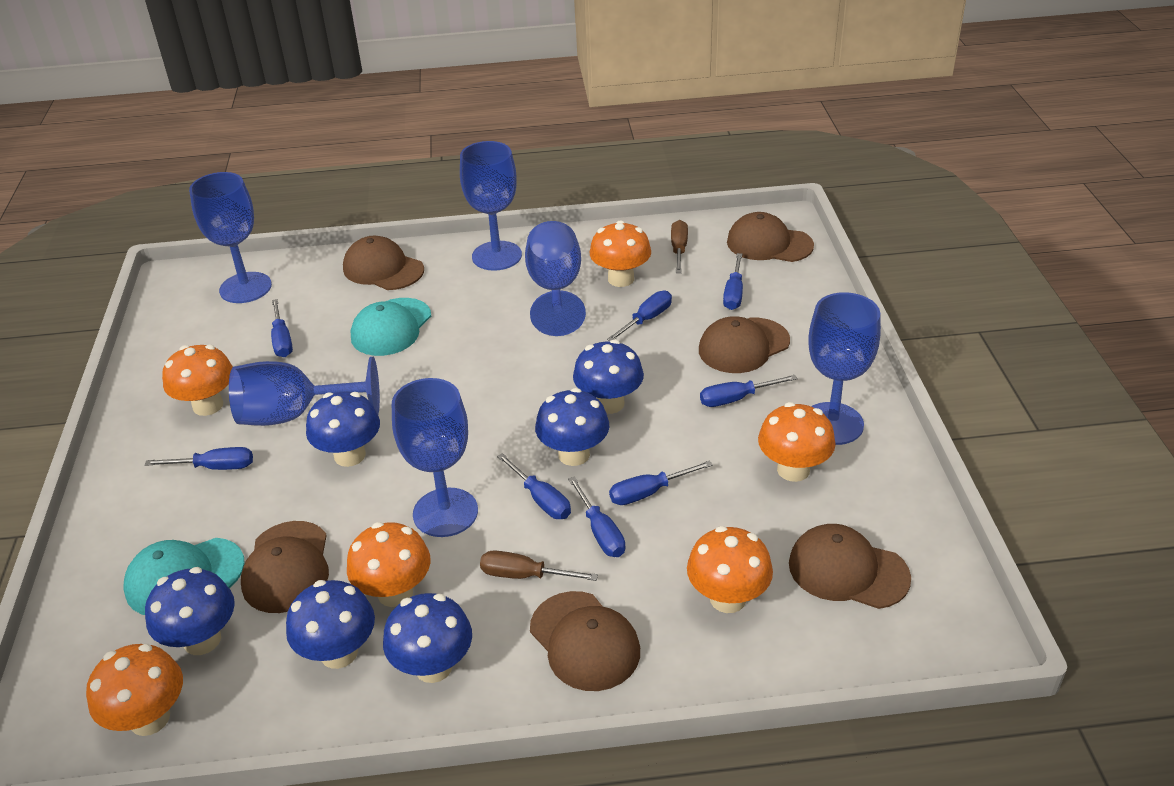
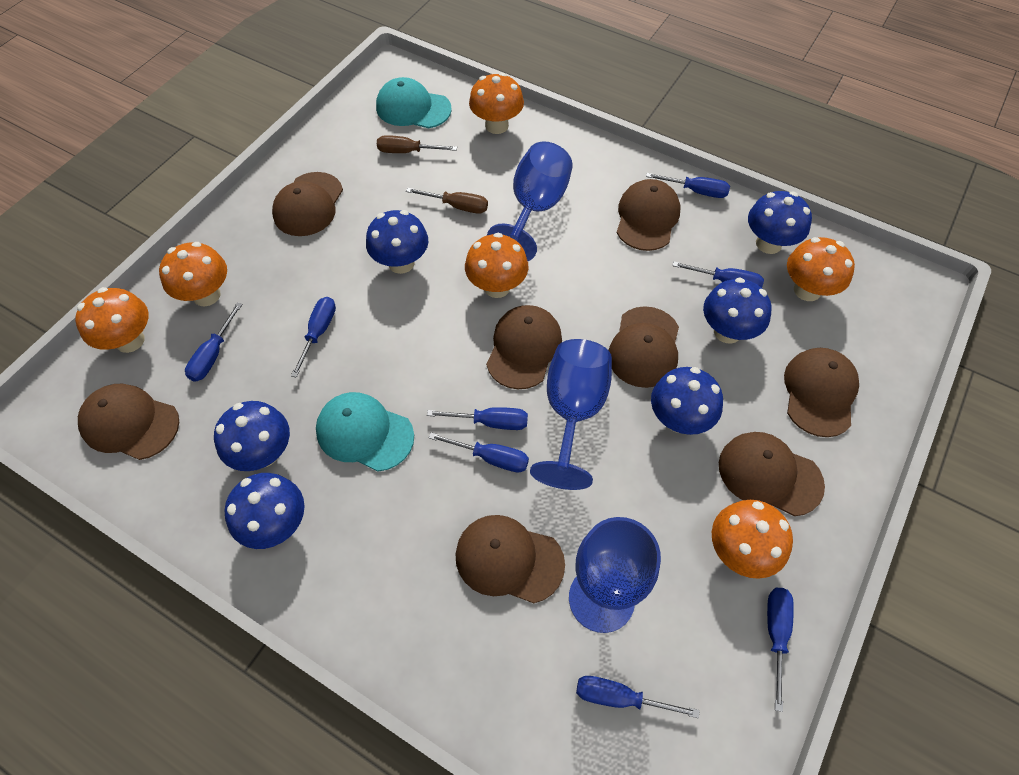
blue goblet: [189,172,272,303] [229,357,380,426] [392,378,478,537] [460,141,522,271] [525,221,586,336] [808,292,881,445] = 6 -> [487,141,573,261] [530,339,612,490] [569,517,661,633] = 3
brown cap: [241,521,329,613] [343,236,424,290] [530,591,640,691] [699,316,790,373] [727,212,814,262] [789,524,911,609] = 6 -> [78,384,179,460] [272,172,343,236] [456,515,565,603] [486,305,562,389] [608,306,679,388] [617,179,680,251] [719,432,825,516] [784,348,859,437] = 8

